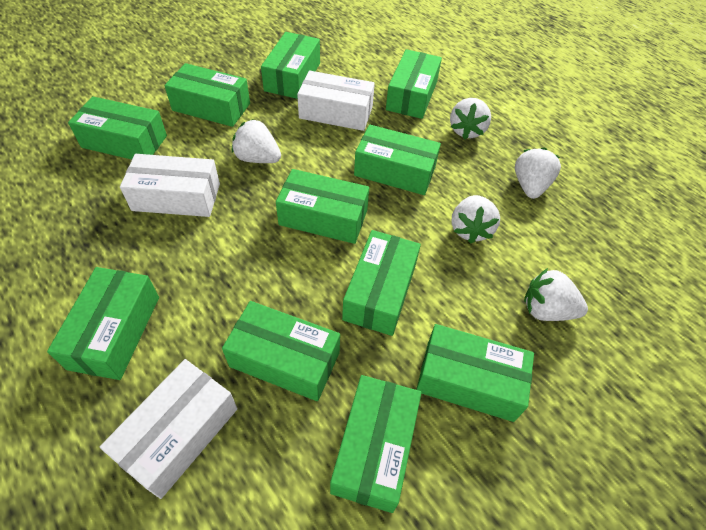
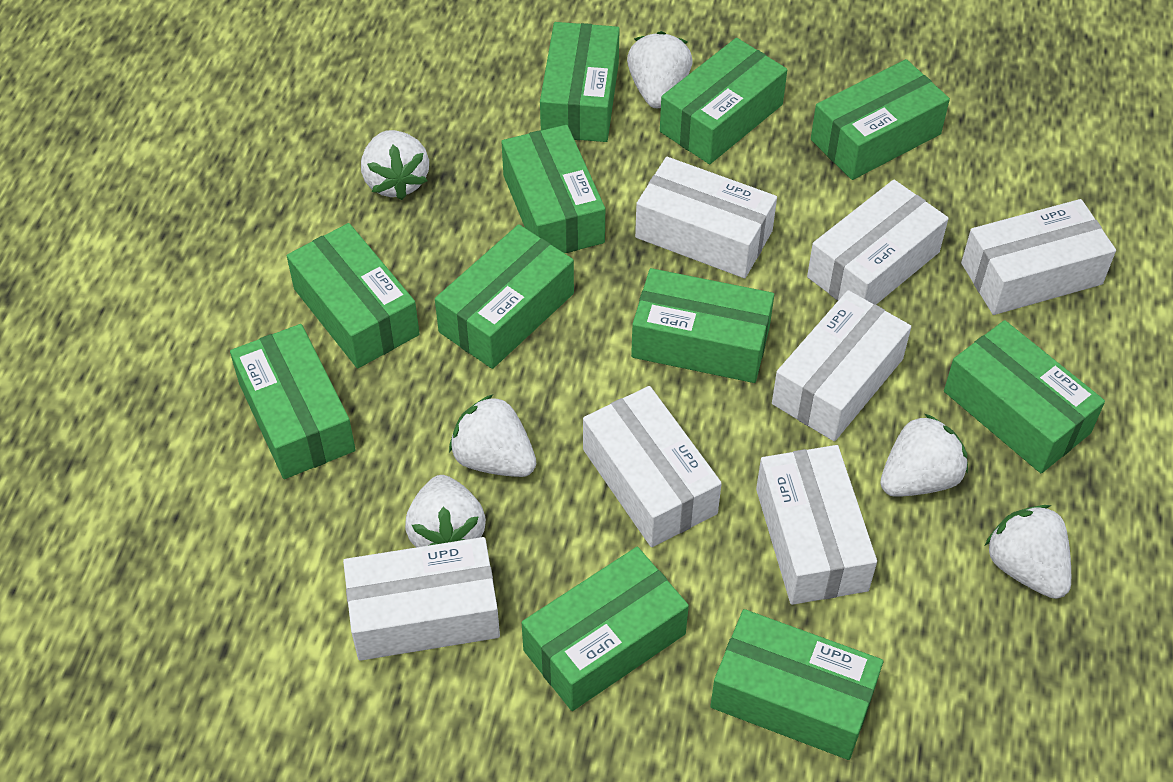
white box: [100,359,238,499] [120,154,220,217] [297,71,375,131] = 3 -> [343,537,500,661] [583,386,722,547] [635,157,777,278] [756,445,877,605] [772,290,911,441] [807,180,949,304] [961,199,1116,315] = 7
white strawberry: [232,119,281,163] [450,98,491,140] [451,195,500,244] [515,147,561,199] [524,268,588,321] = 5 -> [361,130,429,200] [405,475,486,547] [449,394,536,477] [627,31,693,108] [880,414,968,497] [985,505,1071,599] = 6

